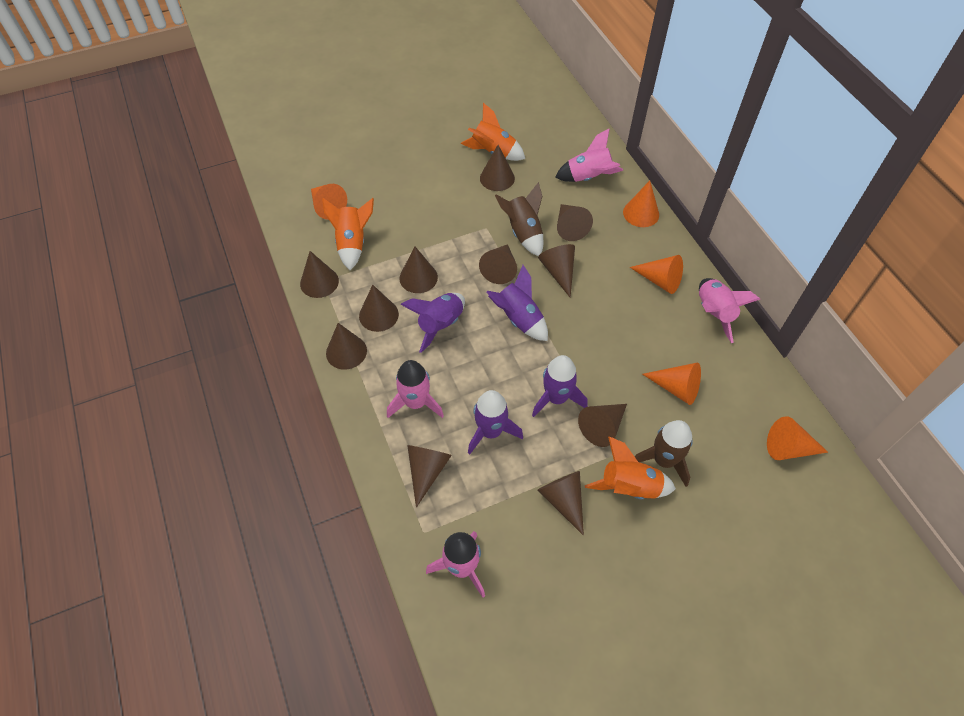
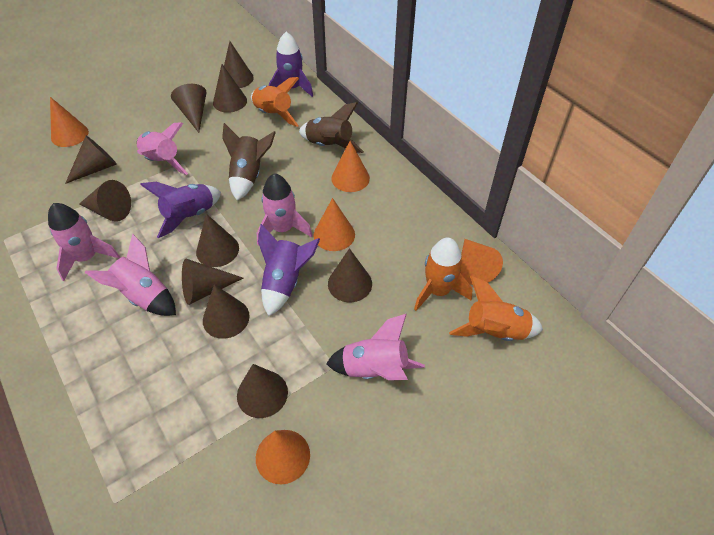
brown cone: [300,251,339,298] [326,323,367,370] [359,285,399,332] [399,247,438,293] [407,445,452,508] [479,244,517,284] [480,145,515,191] [538,244,575,298] [538,471,584,536] [557,204,593,241] [578,404,627,447] = 11 -> [65,136,117,184] [79,180,131,222] [171,84,207,133] [182,259,244,305] [196,214,239,267] [203,284,250,339] [213,64,247,113] [224,41,254,88] [237,364,288,418] [328,248,372,302] = 10
pink rocket: [387,360,444,418] [426,531,485,598] [555,128,623,182] [699,278,760,343] = 4 -> [48,203,120,281] [85,234,176,316] [137,122,188,175] [257,173,313,246] [326,314,425,380] = 5
purple rocket: [400,293,465,353] [468,390,523,455] [486,265,548,341] [532,355,588,417] = 4 -> [140,182,221,238] [258,224,320,316] [269,32,313,97] = 3

